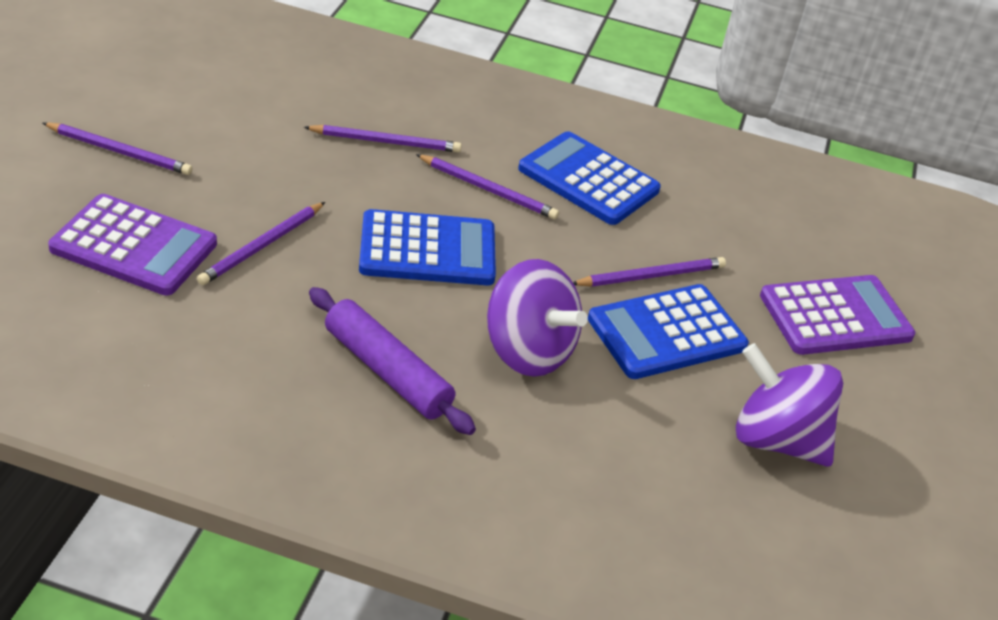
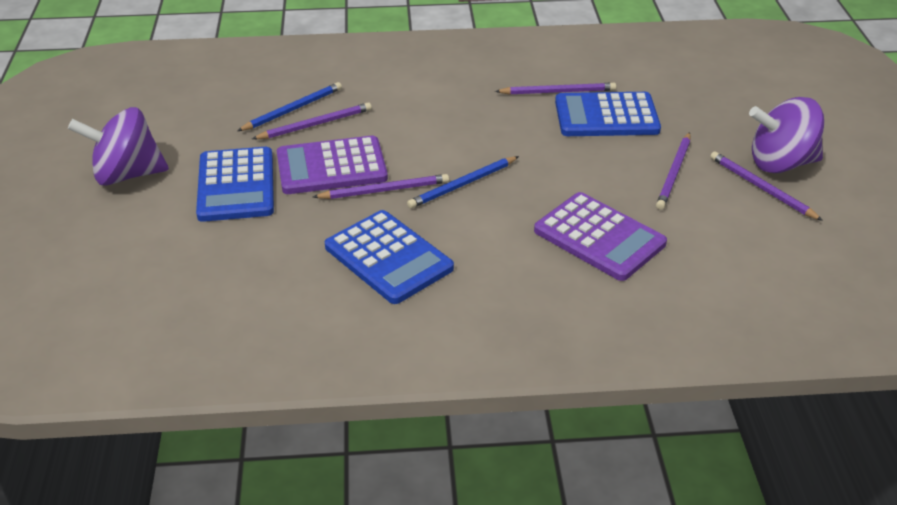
blue pencil: none = 0 -> [238,82,342,131] [407,156,519,209] = 2
purple rolling pin: [309,287,476,435] = 1 -> none = 0

